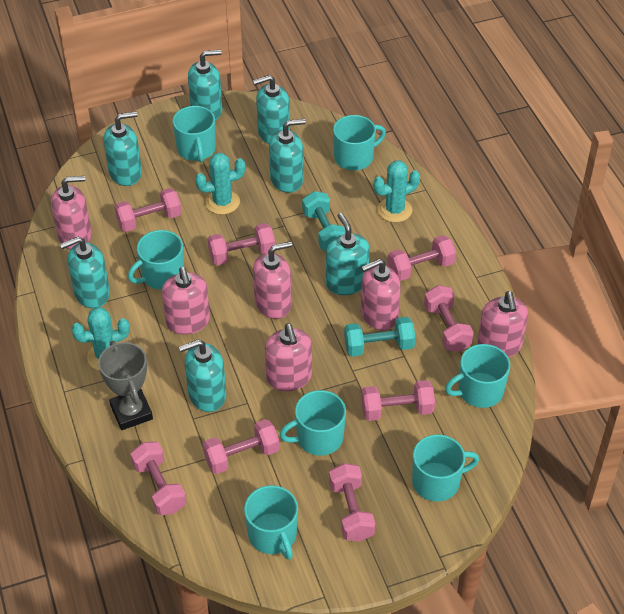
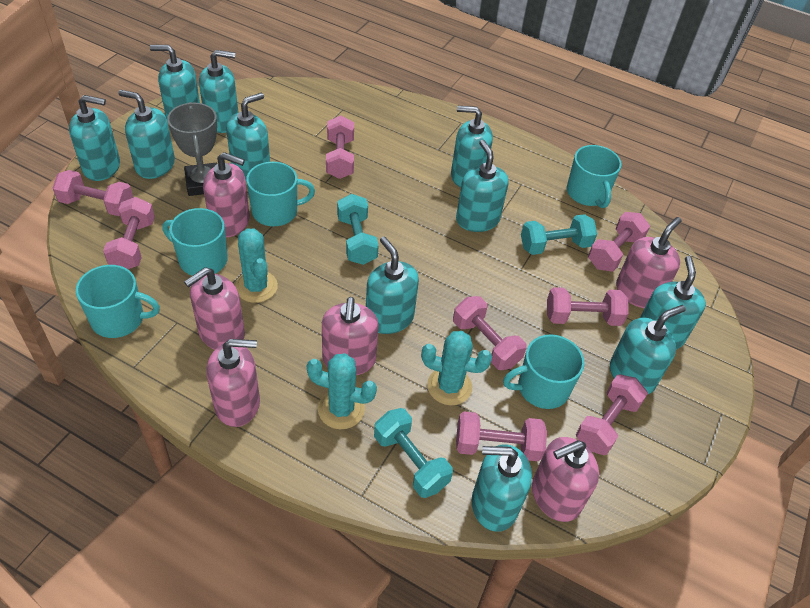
turquoise dumbbell: [302,191,345,251] [344,317,415,357] = 2 -> [337,194,379,265] [374,408,453,498] [521,214,597,255] = 3
turquoise mug: [128,230,184,290] [172,106,216,163] [244,485,298,560] [280,390,346,456] [333,115,386,170] [412,434,479,502] [445,344,510,408] = 7 -> [76,265,160,338] [162,208,228,276] [246,162,315,226] [503,335,585,409] [567,145,622,208] = 5
turquoise soap dispenser: [60,236,110,308] [104,111,142,186] [179,339,226,412] [188,50,222,120] [253,75,290,144] [269,119,306,193] [326,213,370,295] = 7 -> [69,95,120,181] [119,90,175,179] [150,45,200,122] [199,50,239,133] [226,93,270,180] [366,236,419,334] [451,106,493,188] [456,140,508,232] [472,444,532,532] [610,305,686,394] [640,256,706,350] = 11

